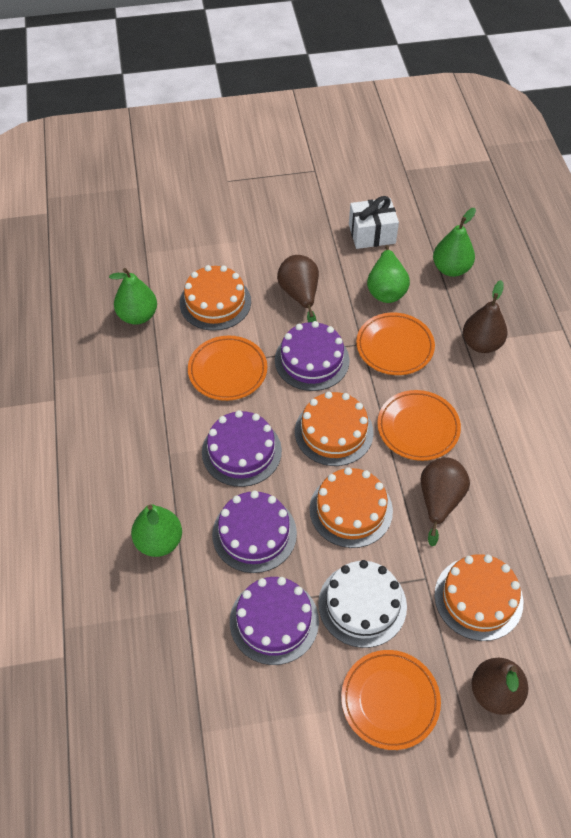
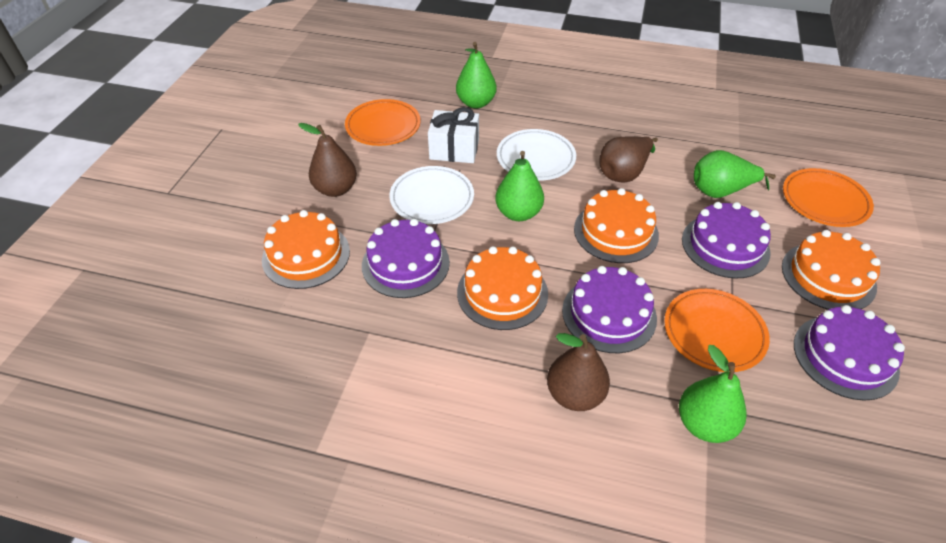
brown pear: [277,255,319,322] [421,457,470,546] [463,280,507,353] [472,658,528,715] = 4 -> [298,123,357,197] [547,333,610,411] [599,136,658,183] = 3
orange plate: [188,336,267,401] [341,650,441,750] [356,313,435,375] [377,390,461,461] = 4 -> [345,99,421,146] [664,289,770,372] [783,168,874,227] = 3
white cake: [318,560,407,648] = 1 -> none = 0
white plate: none = 0 -> [389,166,474,224] [497,129,576,181] = 2

